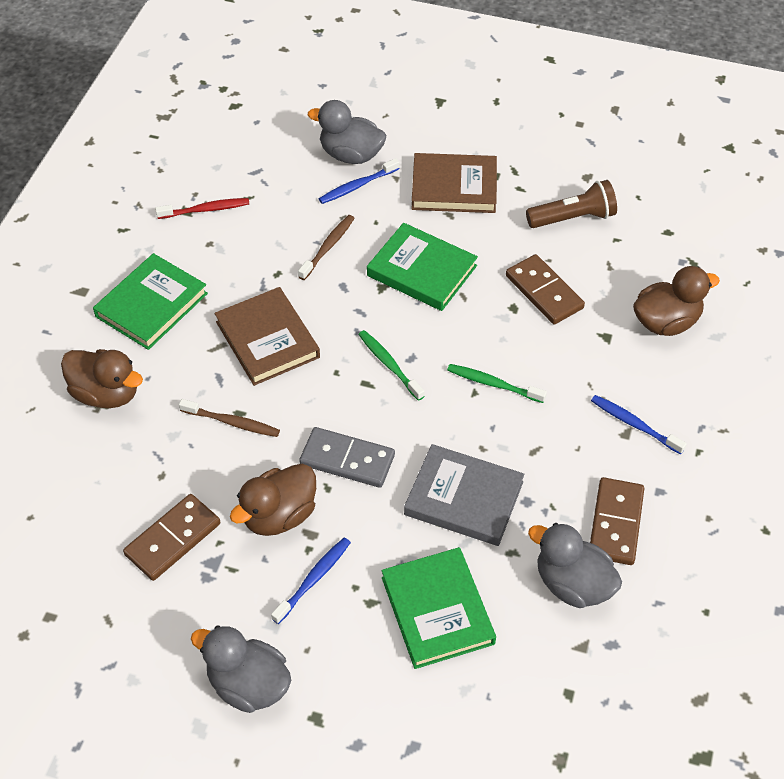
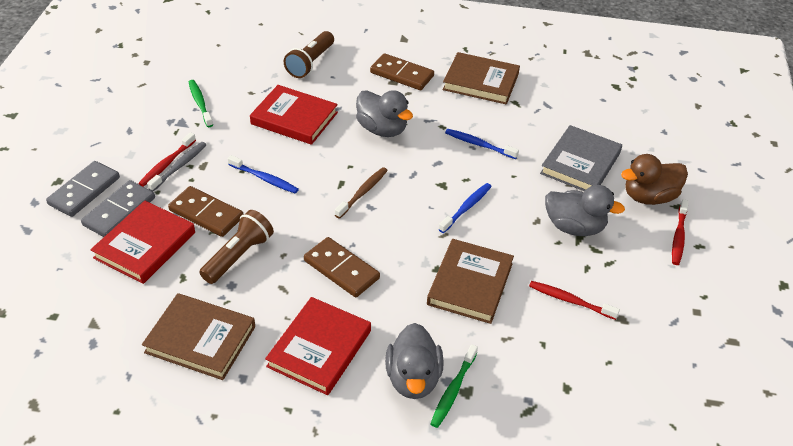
brown book: [214,287,320,386] [411,153,497,213] = 2 -> [142,293,255,380] [427,239,514,324] [443,52,520,105] = 3
brown duck: [61,349,143,408] [230,464,316,536] [633,266,720,336] = 3 -> [621,154,688,205] = 1
brown flashlight: [526,180,617,228] = 1 -> [199,210,274,284] [284,31,334,78] = 2
brown toothbrush: [179,399,280,437] [298,215,355,280] = 2 -> [335,167,388,218] = 1
green book: [93,253,208,350] [367,223,478,311] [382,547,496,669] = 3 -> none = 0
grey domino: [299,427,395,488] = 1 -> [46,161,120,217] [81,180,155,237] = 2
grey toothbrush: none = 0 -> [147,142,207,191] = 1
red book: none = 0 -> [90,201,195,284] [250,85,338,145] [265,297,371,395] = 3
red toothbrush: [155,198,249,219] = 1 -> [138,132,196,187] [529,281,620,320] [672,199,689,265] = 3

